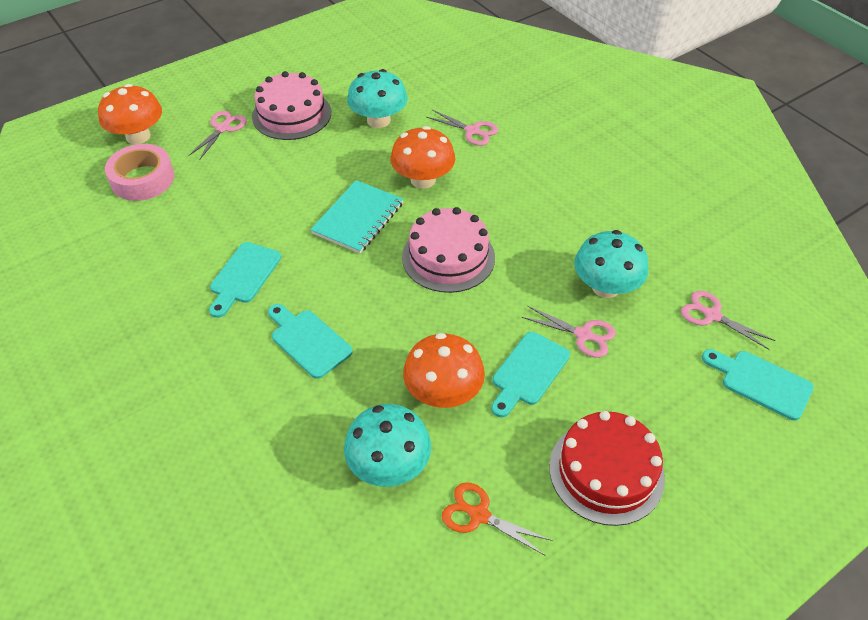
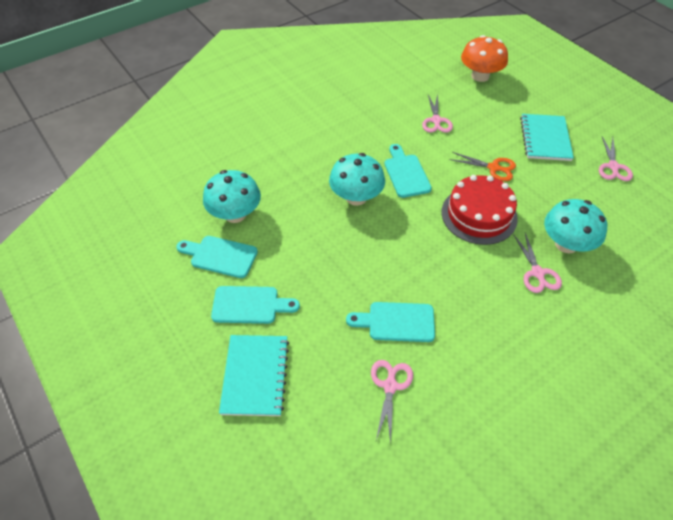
orange mushroom: [98,84,162,144] [390,126,455,189] [403,333,485,408] = 3 -> [461,35,508,82] = 1
pink cake: [252,71,331,140] [402,207,495,293] = 2 -> none = 0
pink tape: [105,144,174,201] = 1 -> none = 0
turquoise notebook: [310,180,403,254] = 1 -> [219,335,289,416] [520,114,574,161] = 2

